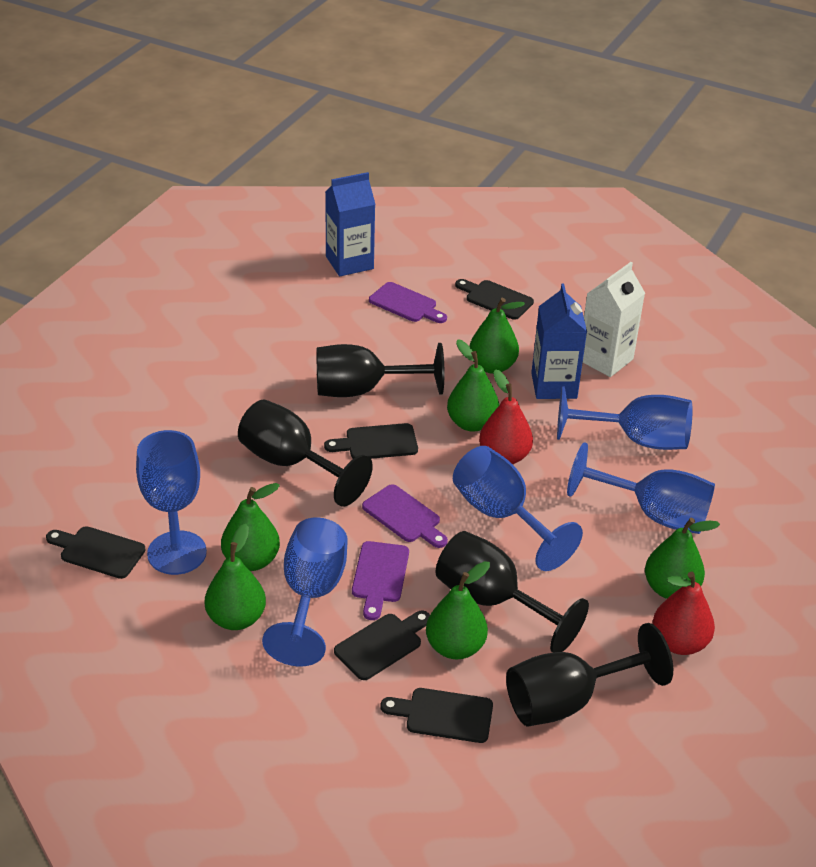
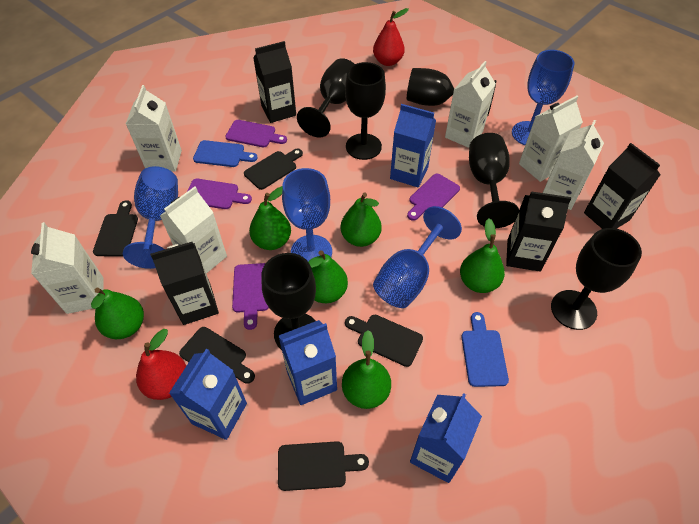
black carton: none = 0 -> [150,242,219,325] [254,41,296,123] [506,191,571,272] [584,143,661,229] = 4
black goblet: [238,400,373,507] [317,343,444,397] [435,531,589,653] [506,623,673,726] = 4 -> [261,253,316,350] [297,58,354,138] [345,62,386,160] [407,68,496,116] [469,133,519,228] [551,228,642,330] = 6
blue carton: [325,172,375,276] [531,284,587,399] = 2 -> [169,349,247,440] [279,320,337,405] [390,104,436,188] [410,393,482,483] = 4
blue cutting board: none = 0 -> [193,140,258,167] [462,312,509,387] = 2
blue goblet: [136,430,207,575] [262,517,348,666] [453,446,583,571] [557,386,693,450] [567,443,715,534] = 5 -> [123,166,178,269] [282,168,332,261] [373,206,462,308] [512,50,575,145] = 4
purple cutting board: [352,541,409,620] [362,484,448,548] [369,282,447,323] = 3 -> [187,179,252,209] [225,120,287,148] [232,263,269,330] [407,174,460,221] = 4
white carton: [583,262,645,377] = 1 -> [31,222,104,314] [126,85,182,171] [160,186,227,274] [445,61,496,148] [519,96,583,182] [543,120,604,210] = 6

